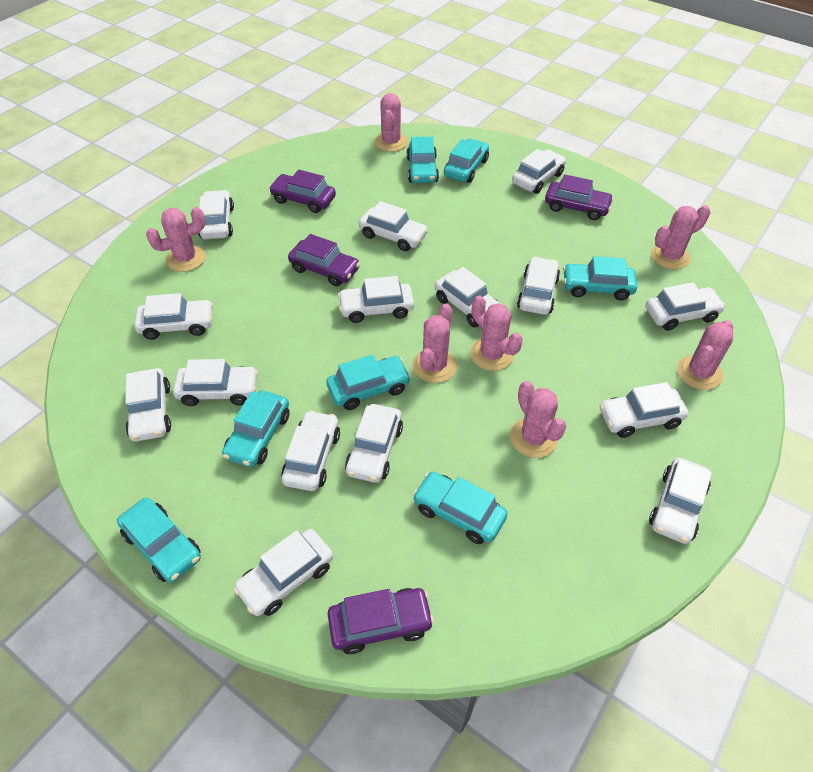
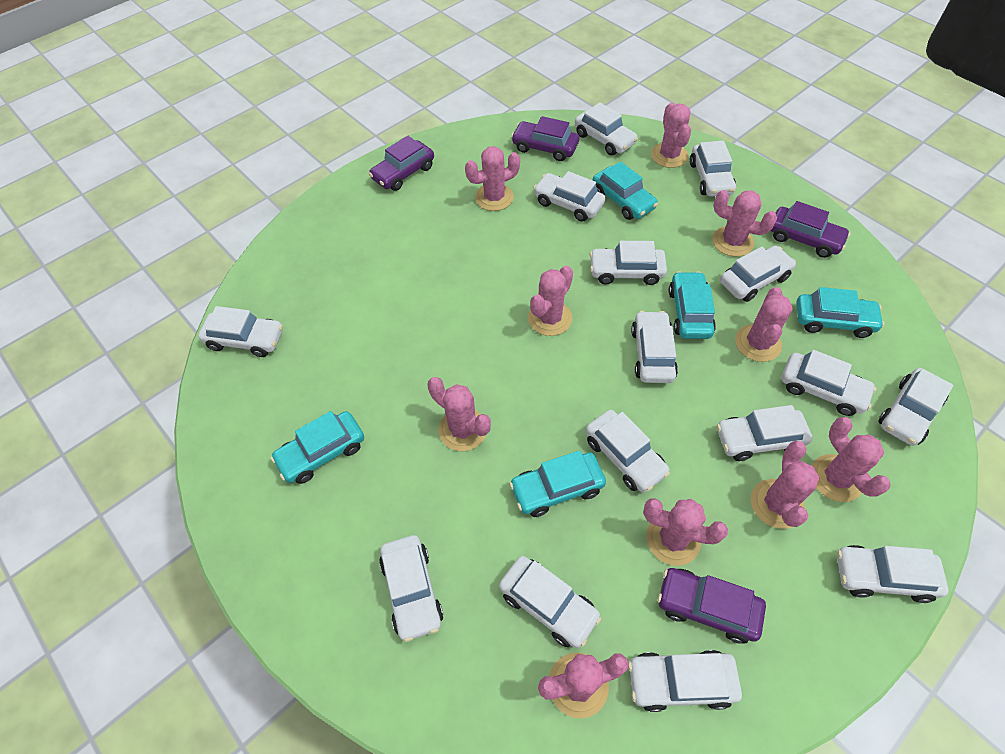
pink cactus: [146,207,205,272] [375,93,408,152] [413,304,457,383] [470,296,523,371] [510,381,566,458] [651,205,710,269] [677,320,733,390] = 7 -> [427,377,491,451] [465,146,520,211] [528,266,573,336] [538,652,628,719] [643,498,728,566] [651,103,691,168] [712,190,777,257] [735,287,793,362] [751,441,820,529] [812,417,891,502] = 10
turquoise car: [117,498,201,582] [222,390,290,467] [326,355,411,410] [407,137,439,183] [413,471,508,544] [444,139,489,183] [563,256,637,300] = 7 -> [271,411,364,484] [509,450,606,517] [593,162,658,220] [669,271,716,339] [796,287,884,338] = 5

